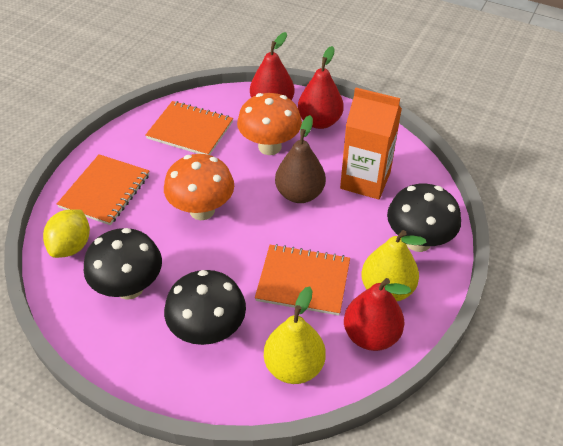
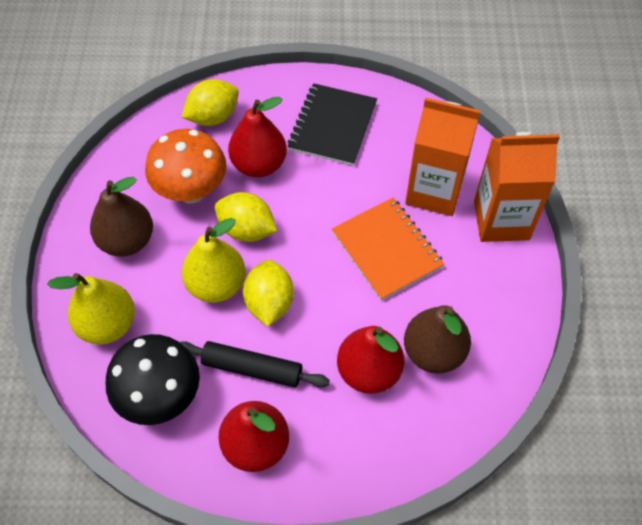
black mushroom: [84,228,162,300] [164,270,246,345] [387,183,461,252] = 3 -> [106,334,200,425] = 1
black notebook: none = 0 -> [287,83,377,166] = 1
black rolling pin: none = 0 -> [180,341,330,387] = 1
brown pear: [275,115,326,203] = 1 -> [90,177,153,257] [404,305,471,374] = 2
orange carton: [340,87,402,200] = 1 -> [405,97,480,216] [474,132,560,242] = 2
orange mushroom: [164,154,234,220] [237,93,302,155] = 2 -> [145,129,227,204] = 1
orange notebook: [57,154,150,225] [146,101,233,155] [255,244,350,316] = 3 -> [332,198,445,301] = 1
yellow lemon: [43,209,90,258] = 1 -> [182,79,239,126] [215,192,277,242] [243,260,294,326] = 3

